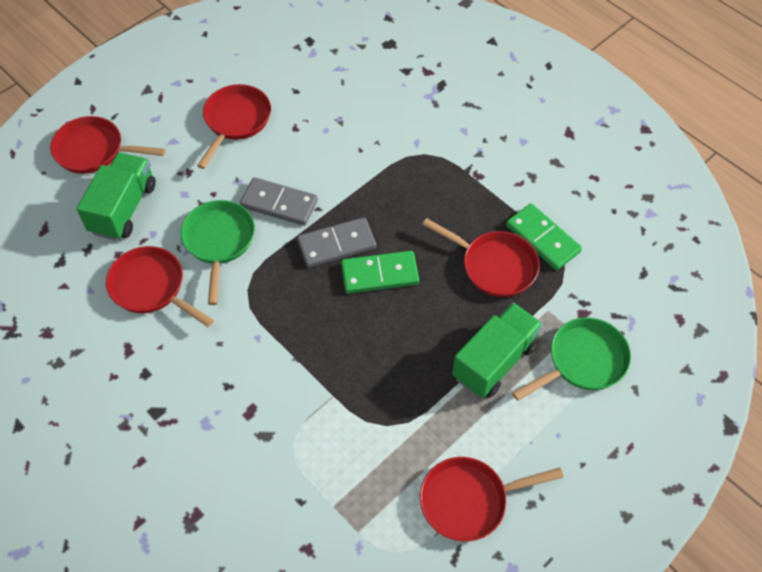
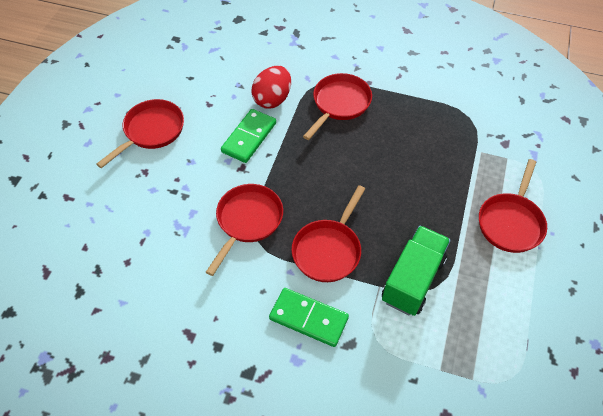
green pan: [181,200,255,305] [512,317,631,401] = 2 -> none = 0
green truck: [77,152,156,240] [452,303,543,398] = 2 -> [382,226,450,316] = 1
grey domino: [240,177,318,226] [297,217,376,268] = 2 -> none = 0
red egg: none = 0 -> [251,66,291,109] = 1

